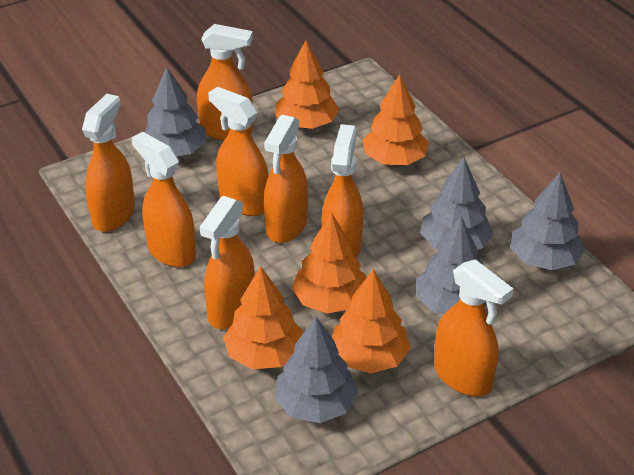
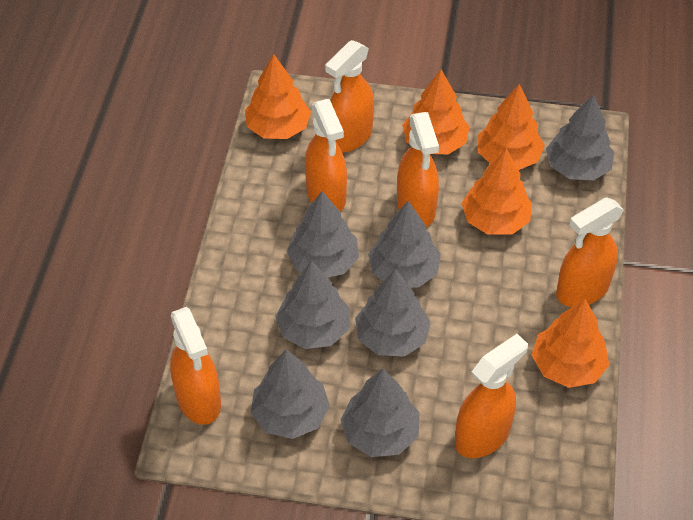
grey tree: [144,67,206,156] [274,317,359,423] [416,216,487,314] [420,157,493,250] [511,172,585,270] = 5 -> [251,349,330,439] [275,260,350,349] [287,191,359,278] [340,369,419,457] [355,268,431,357] [368,201,441,287] [546,94,614,180] = 7
orange spray bottle: [82,94,135,232] [131,132,196,267] [197,24,253,140] [200,196,255,329] [208,87,268,216] [264,115,308,243] [321,124,364,258] [434,259,513,396] = 8 -> [170,307,221,425] [305,99,347,211] [325,40,374,152] [397,112,439,227] [455,334,528,458] [556,197,624,307] = 6

